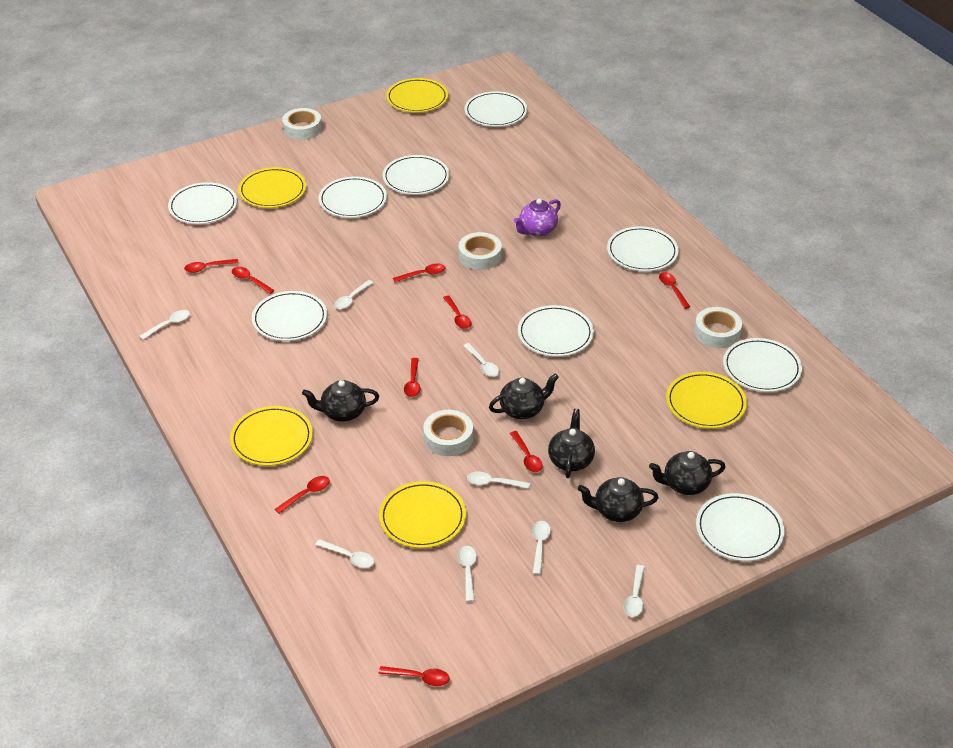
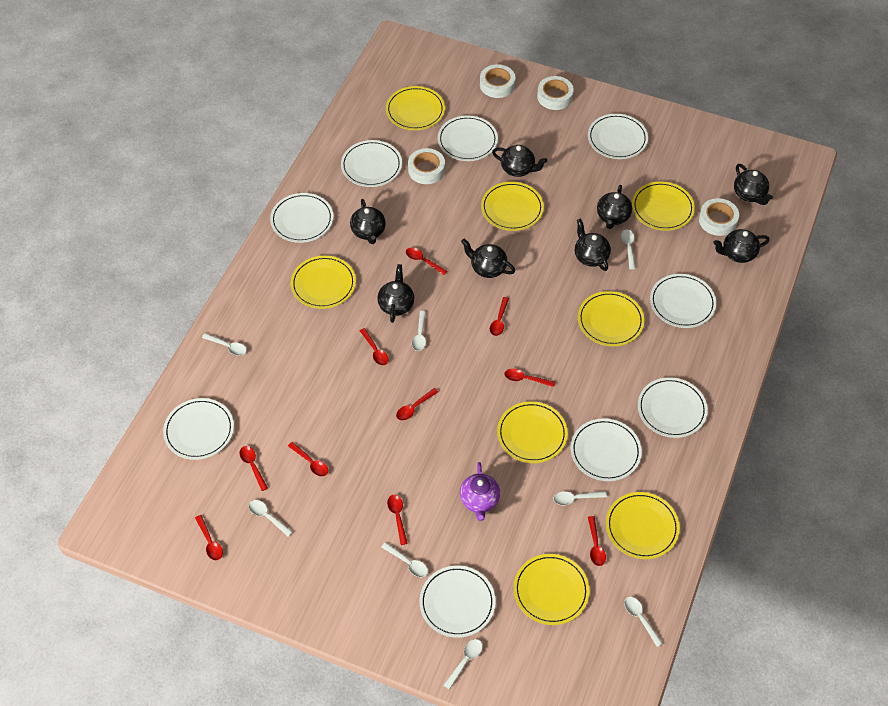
black teapot: [302,380,379,422] [489,373,559,419] [548,409,595,478] [578,477,659,522] [649,451,726,495] = 5 -> [350,199,386,244] [377,264,414,323] [461,239,515,278] [492,145,547,177] [575,219,611,271] [597,185,632,229] [713,229,770,263] [734,164,773,205] = 8
red spoon: [184,259,239,273] [232,267,275,294] [275,476,330,514] [379,666,449,686] [393,264,445,282] [404,358,421,397] [443,295,471,329] [510,431,543,472] [659,272,690,309] = 9 -> [195,515,223,560] [240,446,268,491] [288,442,328,476] [360,328,389,365] [387,495,408,545] [396,388,438,420] [406,248,447,275] [490,297,509,336] [505,369,555,387] [588,516,606,566] = 10
yellow plate: [230,406,313,466] [238,167,306,208] [379,481,466,548] [386,78,448,113] [666,372,747,429] = 5 -> [291,256,356,309] [386,86,445,130] [481,182,544,231] [497,401,568,463] [514,554,589,625] [578,291,645,346] [606,492,680,559] [632,181,695,231] = 8

